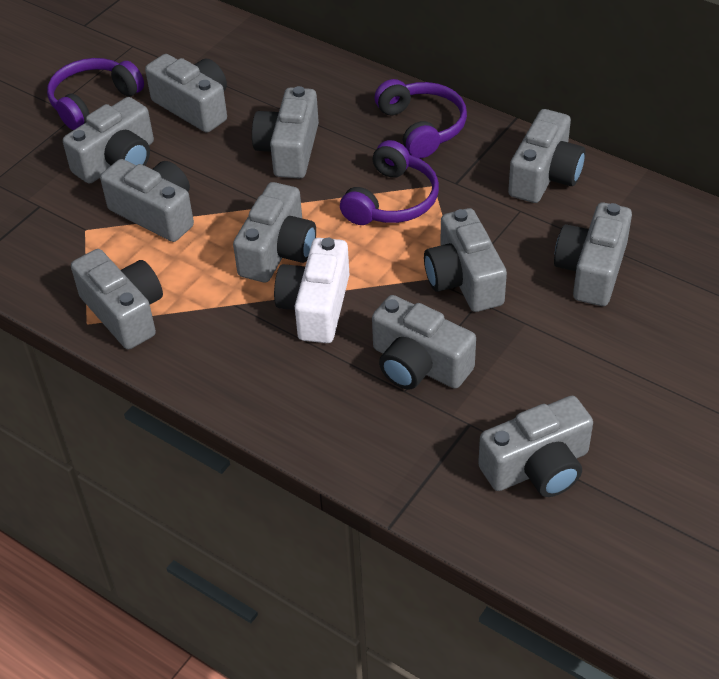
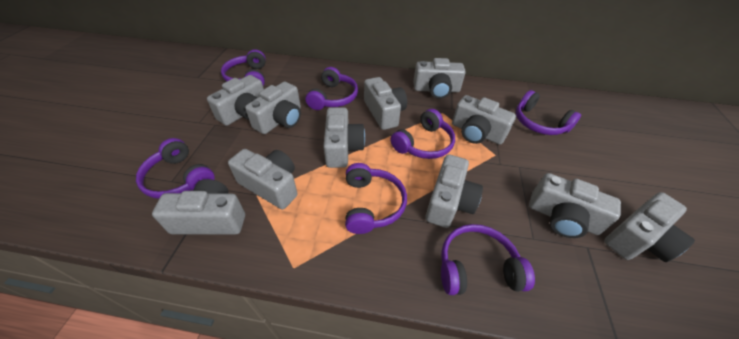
purple headphones: [47,58,144,130] [340,140,439,225] [375,79,467,158] = 3 -> [136,138,215,199] [221,49,266,86] [305,67,358,110] [345,163,407,234] [391,109,455,159] [441,224,535,295] [516,90,581,135] = 7
white camera: [274,238,349,343] = 1 -> none = 0

